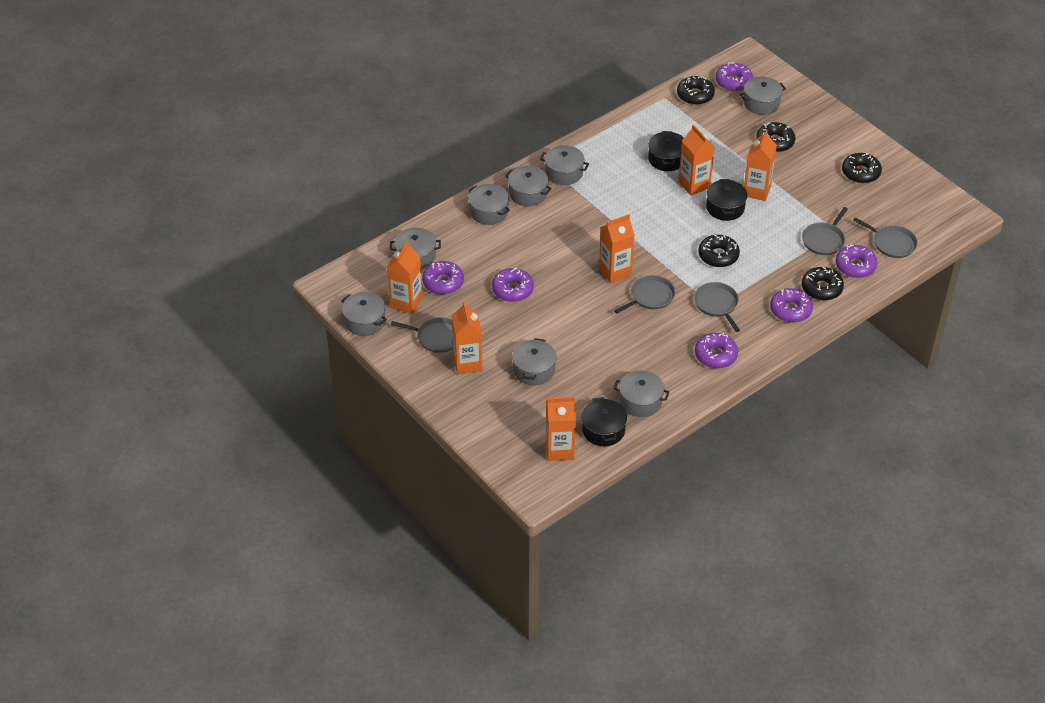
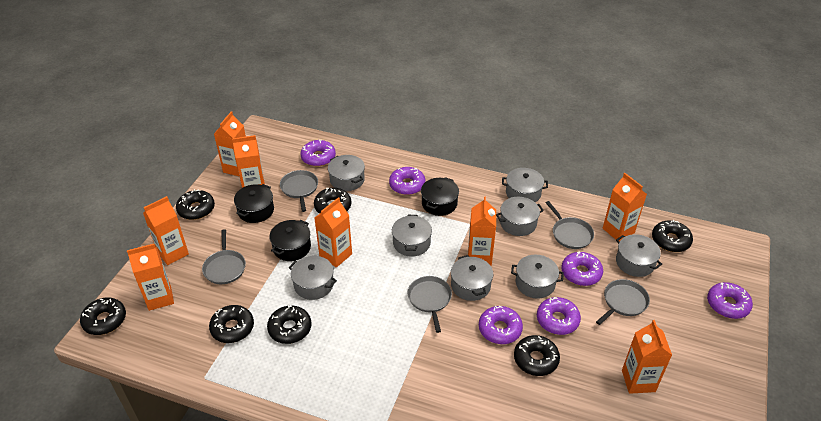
black donut: [677,76,715,105] [698,235,740,267] [756,122,795,152] [802,267,844,301] [842,153,882,183] = 5 -> [80,298,126,335] [176,189,215,220] [209,305,254,343] [267,305,311,344] [314,188,351,214] [514,335,560,376] [652,220,693,252] = 7
orange carton: [387,241,423,314] [452,301,482,374] [546,397,576,461] [599,214,635,283] [678,125,715,196] [744,130,777,201] = 6 -> [127,244,174,311] [143,196,189,265] [214,111,246,177] [232,135,265,188] [314,197,352,268] [468,197,496,266] [603,173,647,242] [622,320,672,394] = 8

